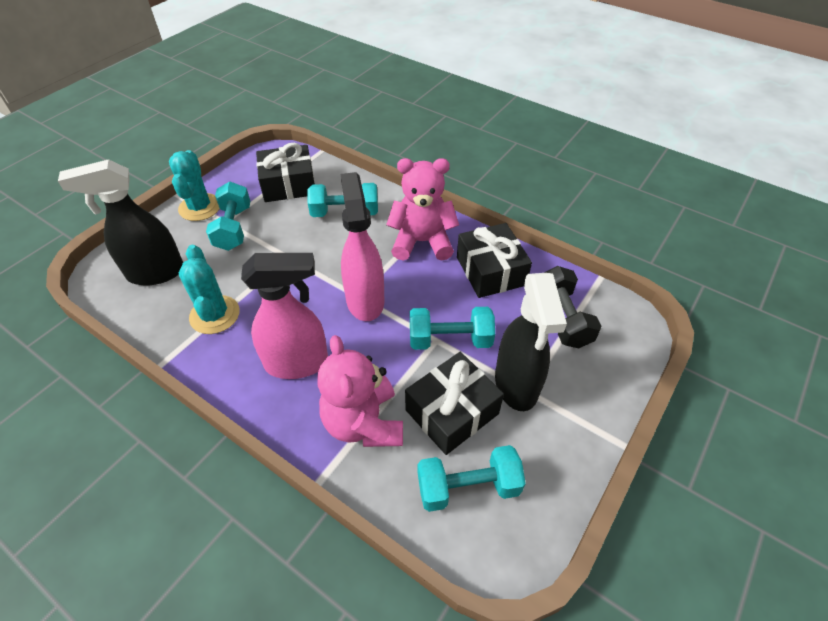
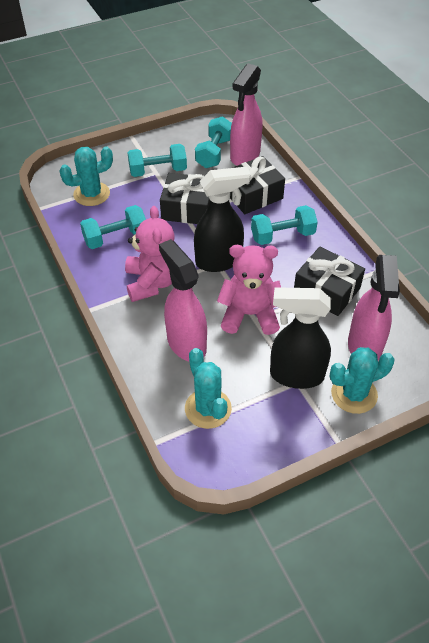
black dumbbell: [544,266,601,348] = 1 -> none = 0
pink spray bottle: [241,253,328,379] [341,172,385,321] = 2 -> [159,239,207,361] [230,63,263,166] [348,255,400,361] = 3
turquoise cactus: [169,150,220,221] [179,245,239,334] = 2 -> [59,146,113,206] [185,348,232,429] [329,347,395,414] = 3

